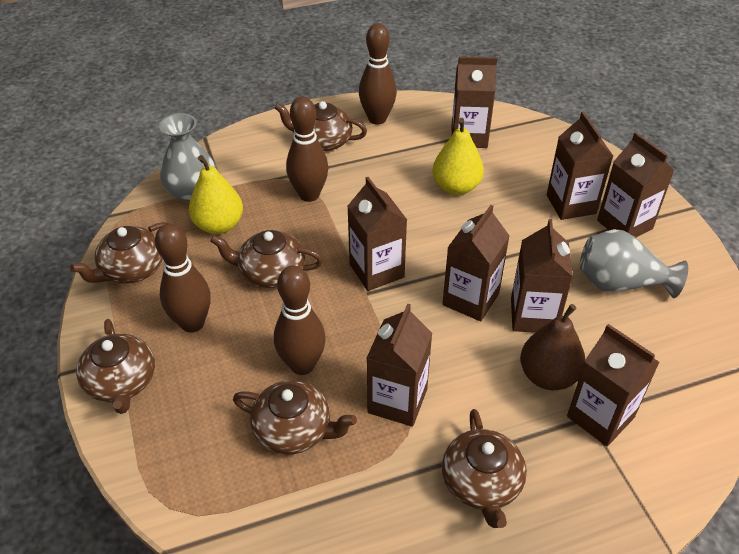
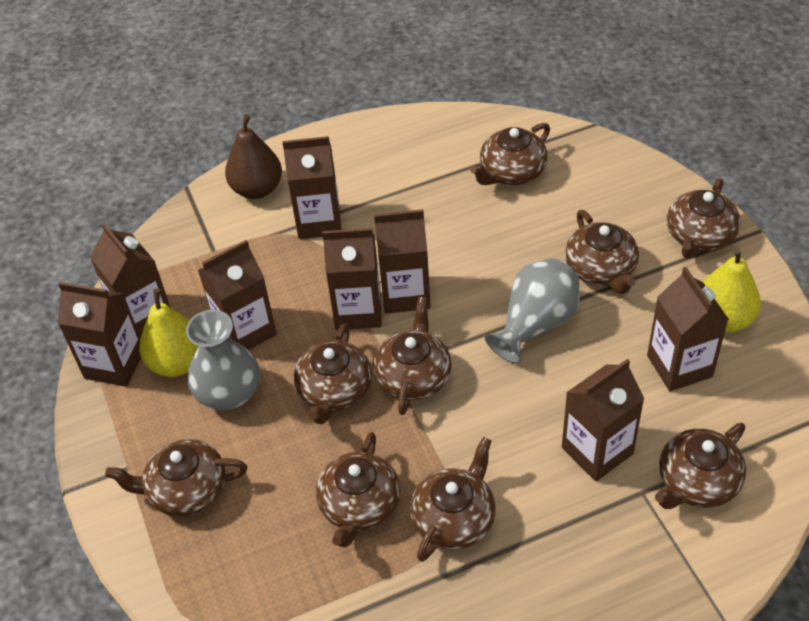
brown bowling pin: [155,224,211,333] [274,266,326,375] [286,96,329,202] [359,23,397,125] = 4 -> none = 0
brown teapot: [70,222,169,284] [76,319,155,414] [210,230,323,288] [233,380,357,455] [275,101,367,151] [442,409,527,528] = 6 -> [105,439,247,517] [294,323,372,424] [316,432,400,547] [373,297,452,415] [410,437,496,562] [470,123,550,185] [565,210,639,294] [655,423,746,509] [667,178,740,259] = 9

